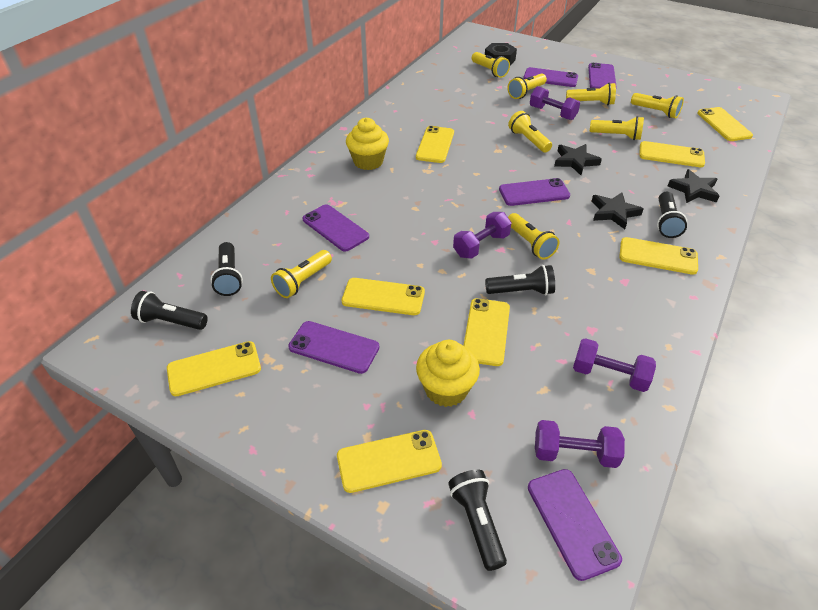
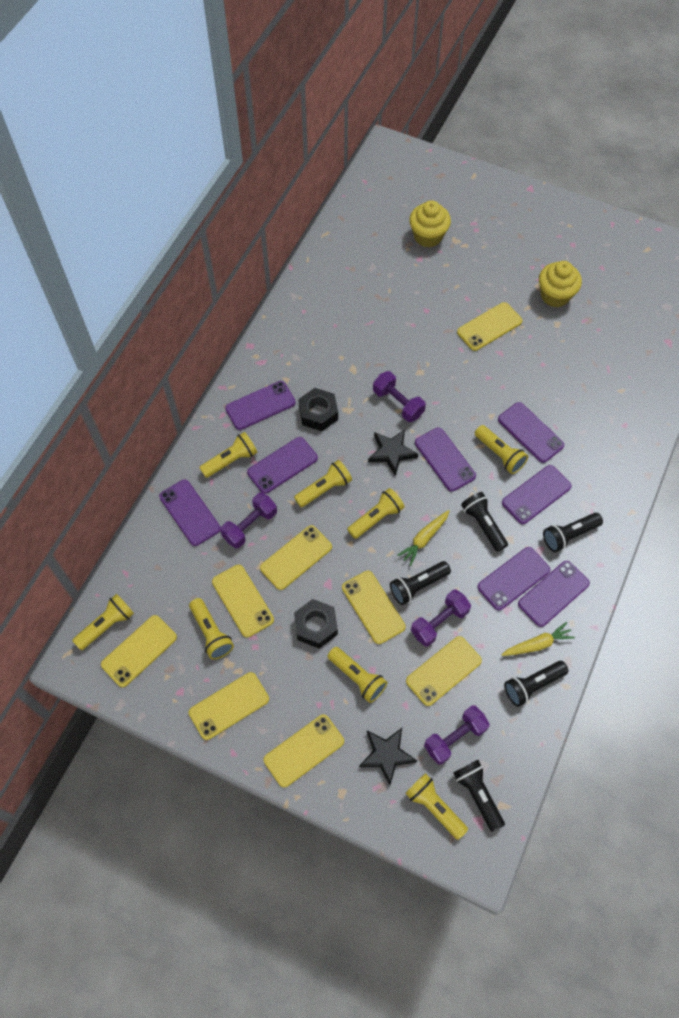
black nut: [485,43,517,65] = 1 -> [294,599,338,648] [298,388,338,431] = 2
black star: [554,144,602,175] [591,193,643,229] [668,169,719,203] = 3 -> [359,728,417,785] [368,430,418,476] = 2
purple phone: [288,321,379,374] [302,204,369,252] [499,178,570,206] [523,67,578,87] [528,469,622,581] [588,63,617,89] = 6 -> [159,479,221,546] [225,381,296,430] [247,437,318,494] [415,427,476,492] [477,547,550,610] [498,402,564,463] [502,465,571,524] [518,561,590,627] = 8
yellow carrot: none = 0 -> [397,510,449,566] [502,622,575,656] = 2

